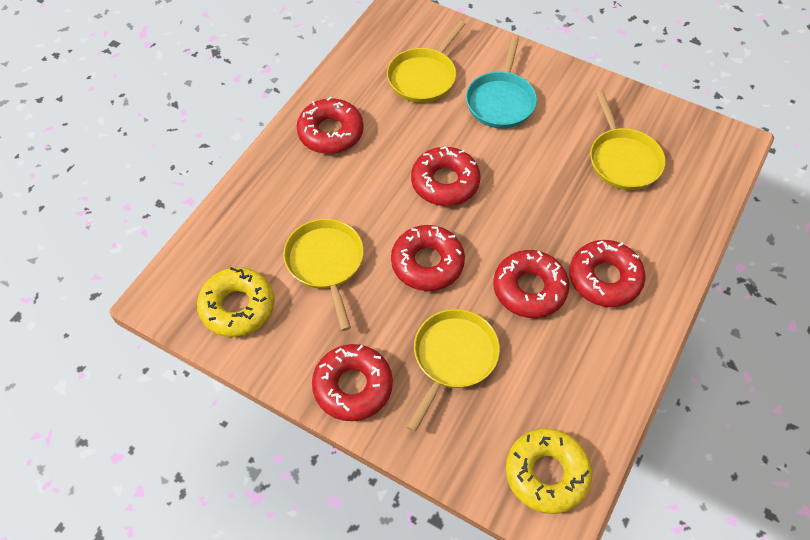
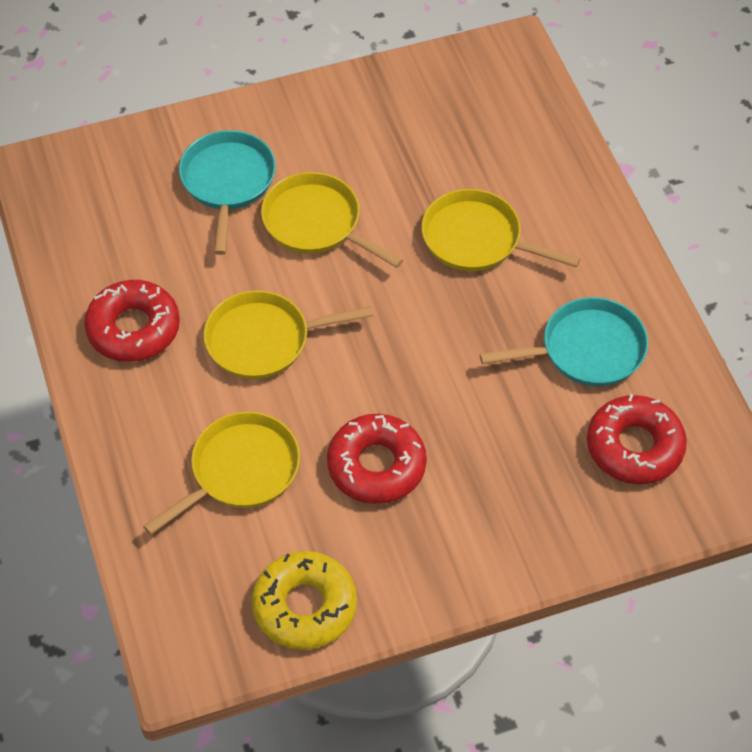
red donut: [297,97,364,154] [312,344,393,421] [391,225,465,291] [411,147,481,206] [493,250,569,318] [569,240,646,307] = 6 -> [84,280,180,362] [327,414,427,504] [587,394,687,484] = 3
turquoise pan: [466,36,537,128] = 1 -> [179,130,276,255] [479,297,648,386] = 2
yellow donut: [197,267,274,337] [506,428,592,514] = 2 -> [252,551,357,650] = 1

